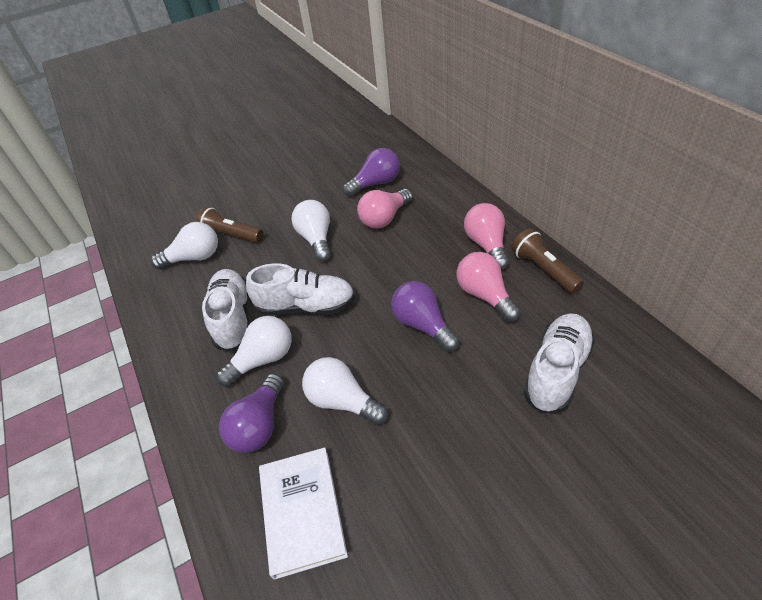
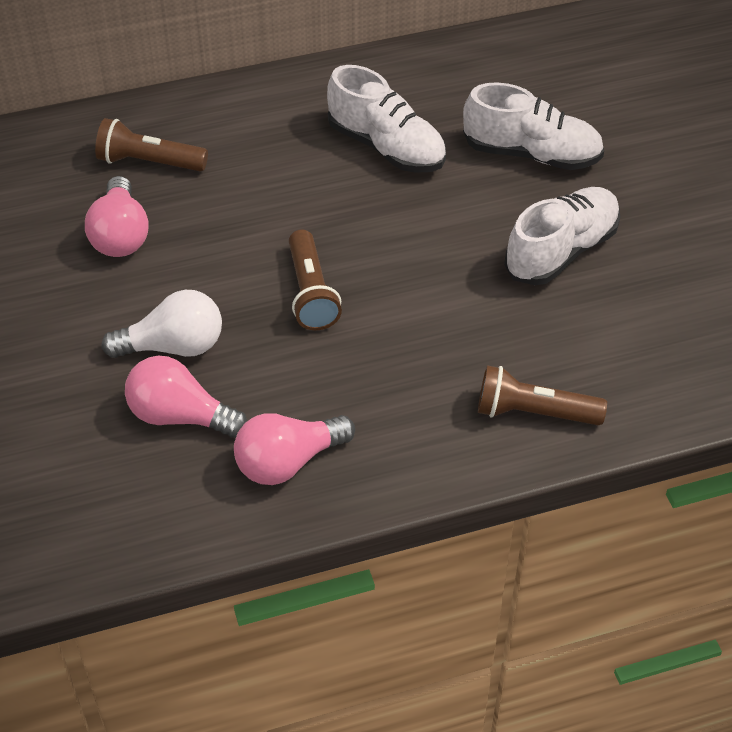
brown flashlight: [195,207,264,243] [511,228,584,294] = 2 -> [95,118,208,171] [289,229,342,330] [478,365,607,425] = 3
purple light bulb: [219,373,284,453] [343,148,400,196] [391,281,459,352] = 3 -> none = 0
white book: [259,447,348,580] = 1 -> none = 0
white light bulb: [151,222,218,270] [216,316,292,387] [292,200,331,262] [302,357,388,425] = 4 -> [102,290,222,358] = 1

